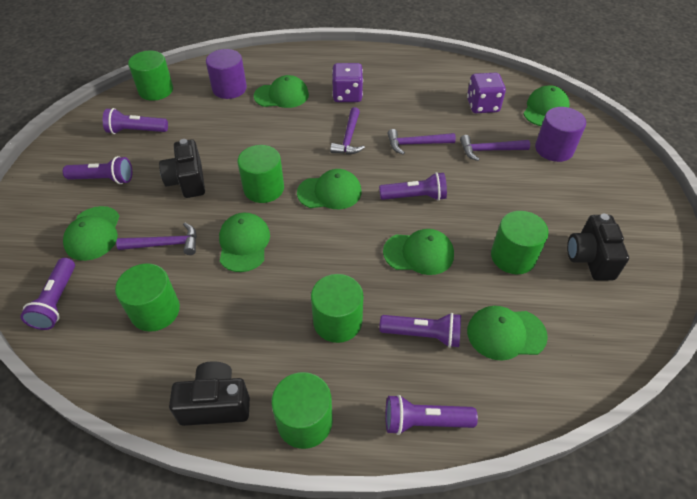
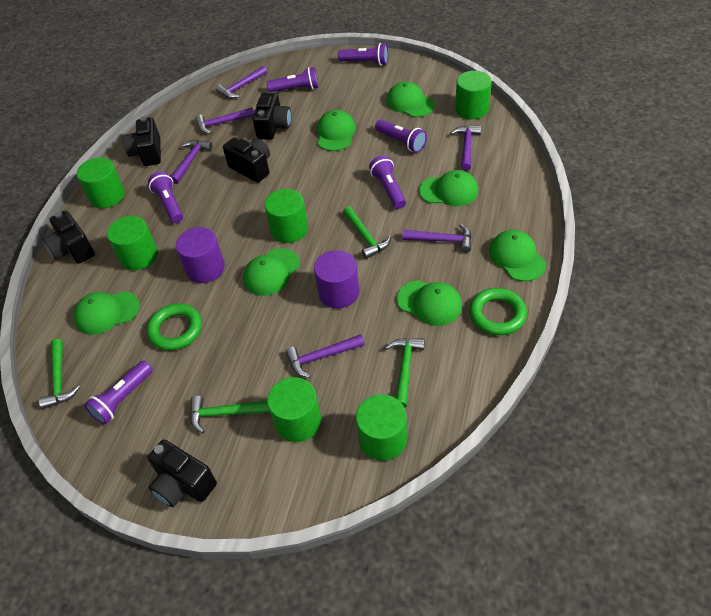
black camera: [159,139,205,198] [169,361,250,426] [567,214,629,280] = 3 -> [43,210,95,264] [123,117,161,166] [147,439,217,507] [223,137,270,183] [252,93,291,140] = 5
green hammer: none = 0 -> [39,339,80,409] [190,396,270,434] [343,206,391,259] [385,338,425,408] = 4
green ring: none = 0 -> [147,304,202,350] [469,288,527,335] = 2
purple dice: [332,63,363,102] [467,73,506,113] = 2 -> none = 0
purple hammer: [116,223,197,255] [330,107,365,154] [388,129,456,155] [460,135,530,161] = 4 -> [171,140,213,184] [195,107,254,134] [215,66,267,99] [285,334,364,378] [402,224,472,253] [450,125,481,171] = 6

